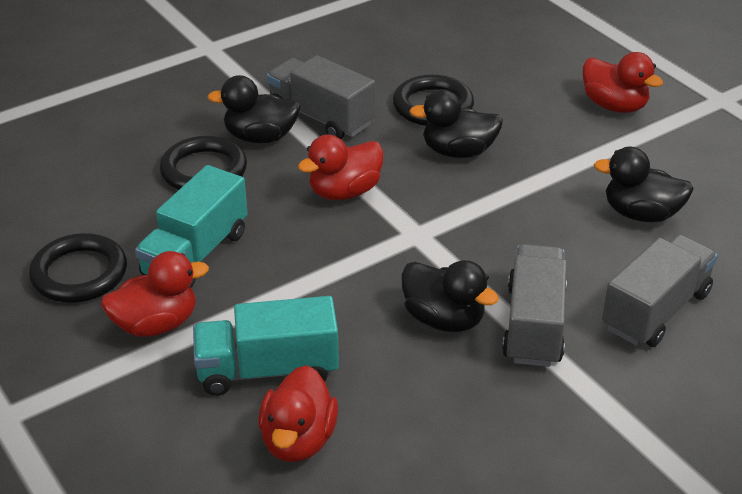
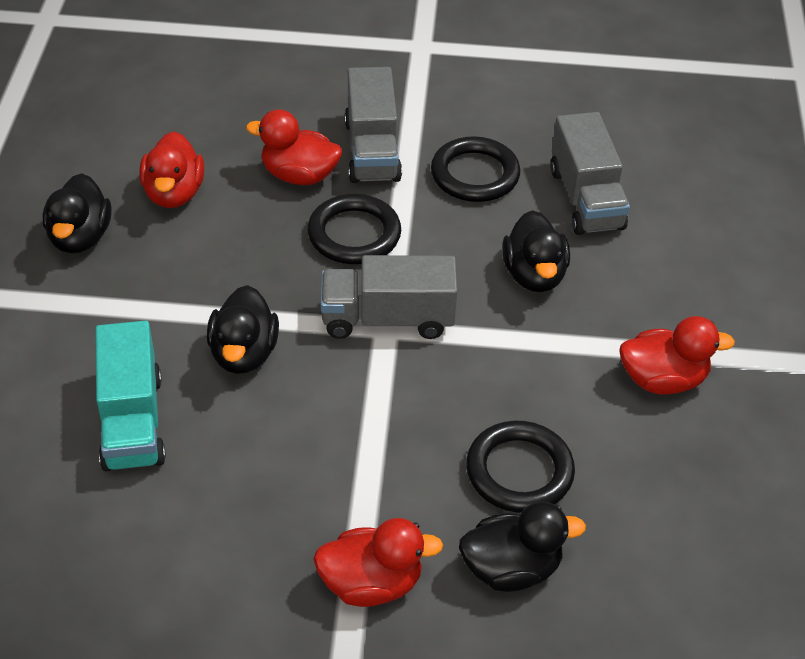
turquoise truck: [135,165,248,288] [193,296,339,396] = 2 -> [95,321,166,471] = 1

